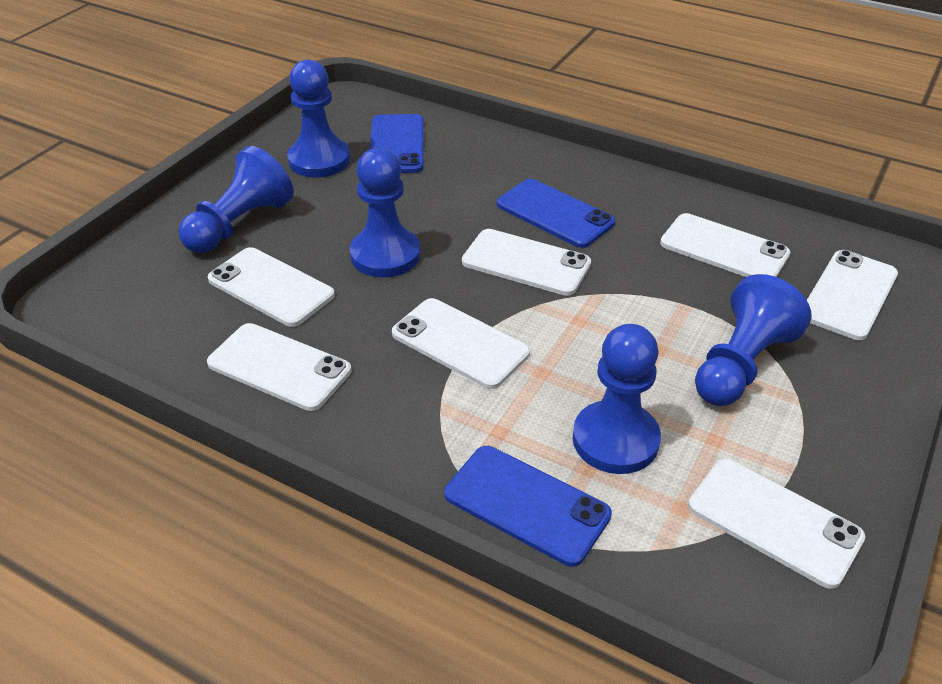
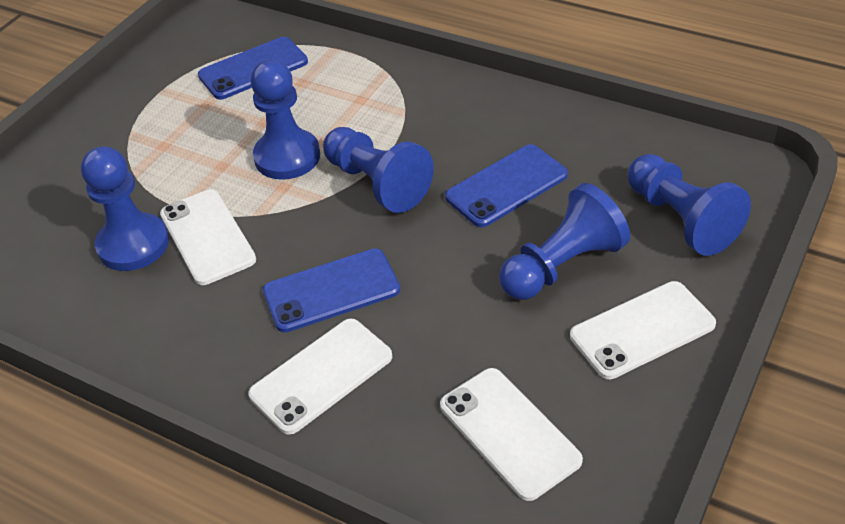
white phone: [207,323,351,411] [208,247,335,327] [392,298,530,389] [462,229,591,296] [660,213,790,277] [688,459,866,589] [807,250,898,340] = 7 -> [160,189,256,285] [248,319,392,435] [440,368,583,501] [570,281,716,379] = 4

